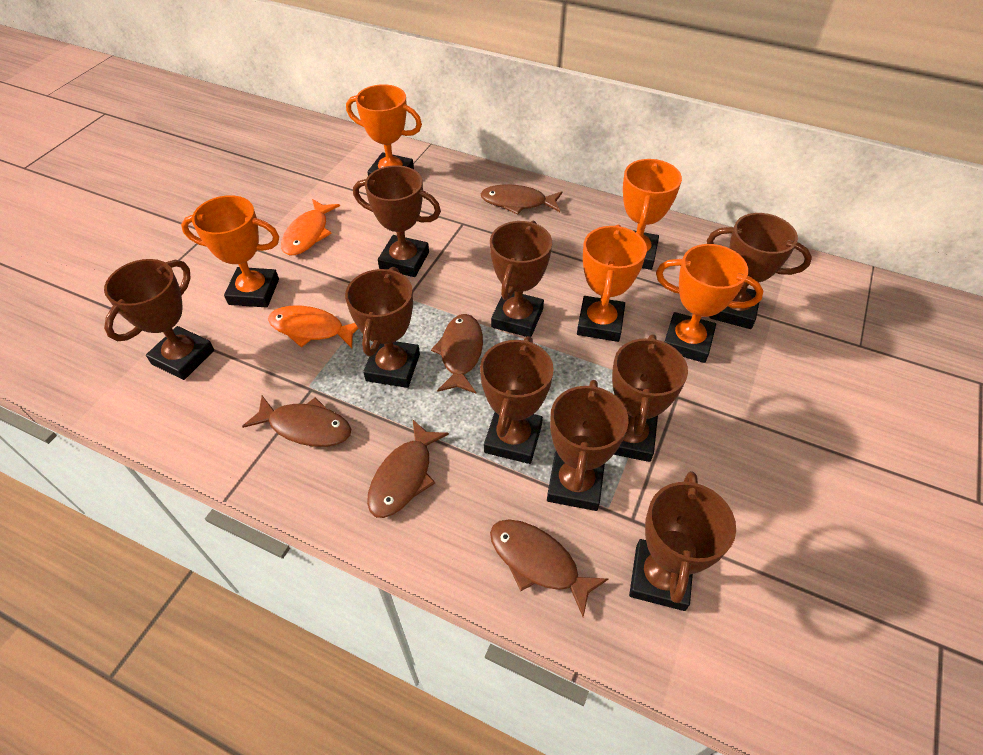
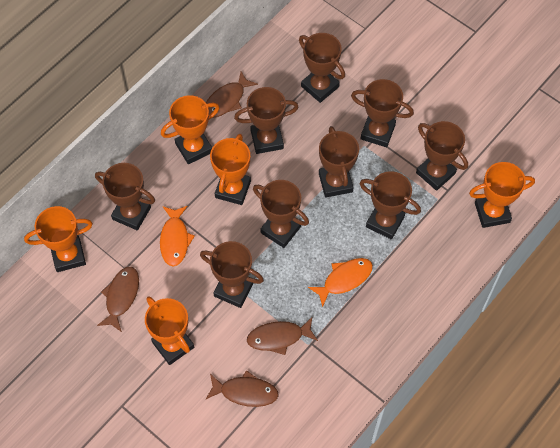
brown fish: [242,396,351,447] [367,419,449,518] [431,314,483,393] [480,184,562,215] [490,519,608,617] = 5 -> [97,267,139,332] [206,71,258,118] [206,370,279,407] [247,317,318,355] = 4

